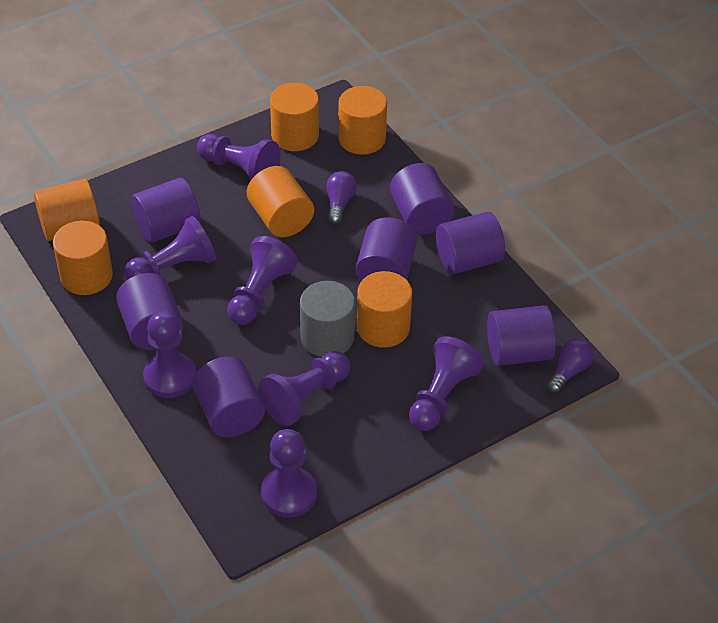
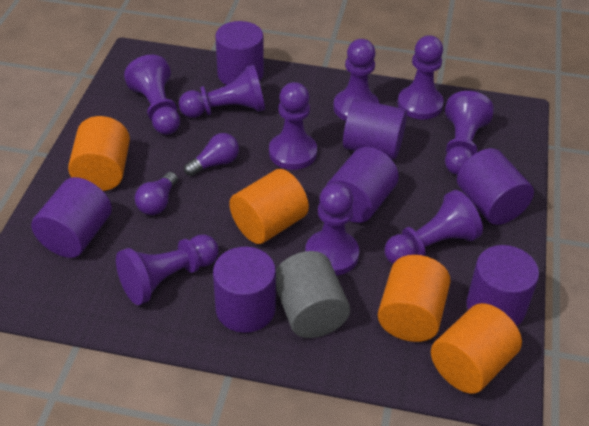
orange cylinder: [34,179,100,241] [53,221,113,295] [247,166,314,237] [270,83,319,151] [338,86,387,155] [357,271,412,348] = 6 -> [68,116,130,191] [229,169,309,244] [378,255,451,342] [431,303,522,394] = 4
purple pawn: [124,216,216,280] [143,311,196,398] [197,134,281,181] [227,236,298,325] [259,351,350,426] [261,429,317,518] [409,336,484,431] = 7 -> [116,234,219,305] [124,55,180,135] [179,65,265,118] [269,82,317,170] [305,183,359,275] [333,39,379,121] [385,190,483,264] [397,35,444,119] [445,91,494,175] = 9

